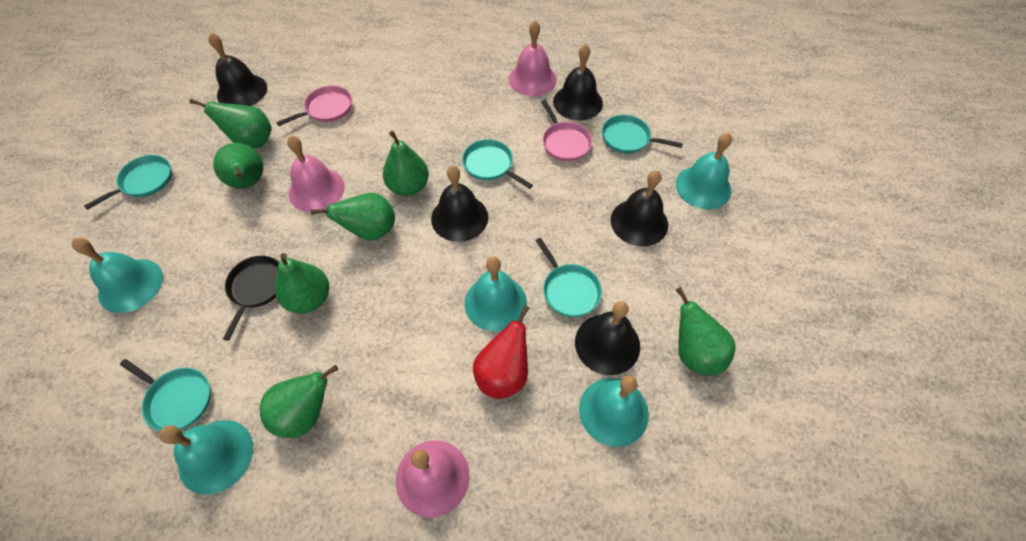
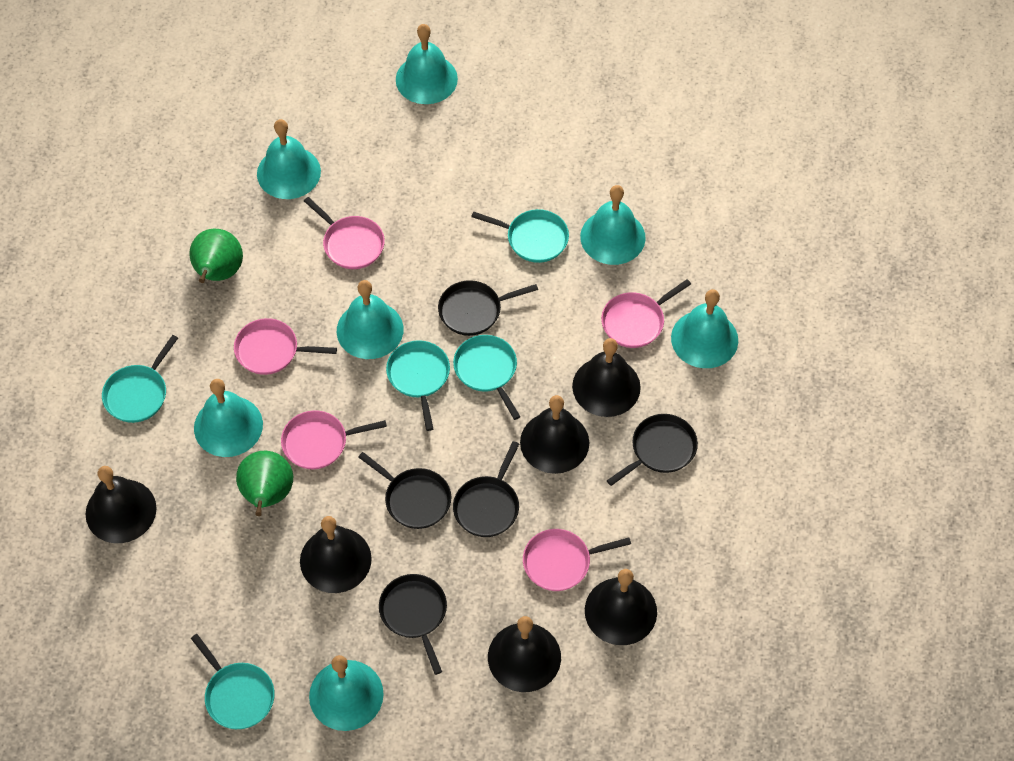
black bell: [208,33,267,106] [431,165,488,242] [553,44,603,121] [575,301,640,375] [611,170,668,246] = 5 -> [85,466,157,543] [300,516,372,593] [488,616,561,692] [520,395,589,474] [572,338,641,417] [585,569,657,645] = 6
black pan: [223,256,279,341] = 1 -> [358,452,451,529] [379,574,447,675] [438,280,538,336] [453,441,519,537] [607,414,698,486] = 5
green pear: [189,99,272,149] [213,143,263,188] [259,365,338,438] [275,253,329,314] [311,193,395,241] [383,131,429,196] [676,287,735,376] = 7 -> [189,228,243,283] [236,451,293,516] = 2
pink bell: [287,135,345,212] [396,440,470,518] [509,21,557,96] = 3 -> none = 0
pink pan: [276,86,352,126] [541,100,592,161] = 2 -> [234,318,337,375] [281,410,387,469] [304,197,385,269] [523,529,631,591] [601,279,691,348] = 5
red pear: [473,305,530,399] = 1 -> none = 0
turquoise bell: [72,237,163,313] [159,420,253,495] [465,256,527,332] [579,375,649,447] [676,133,732,209] = 5 -> [194,379,263,457] [257,119,321,199] [309,655,384,731] [337,280,404,359] [396,24,458,104] [580,185,646,265] [671,289,738,368] = 7

